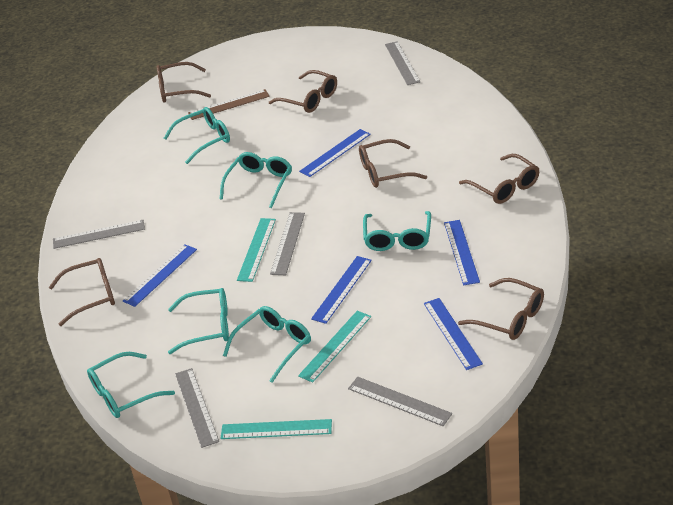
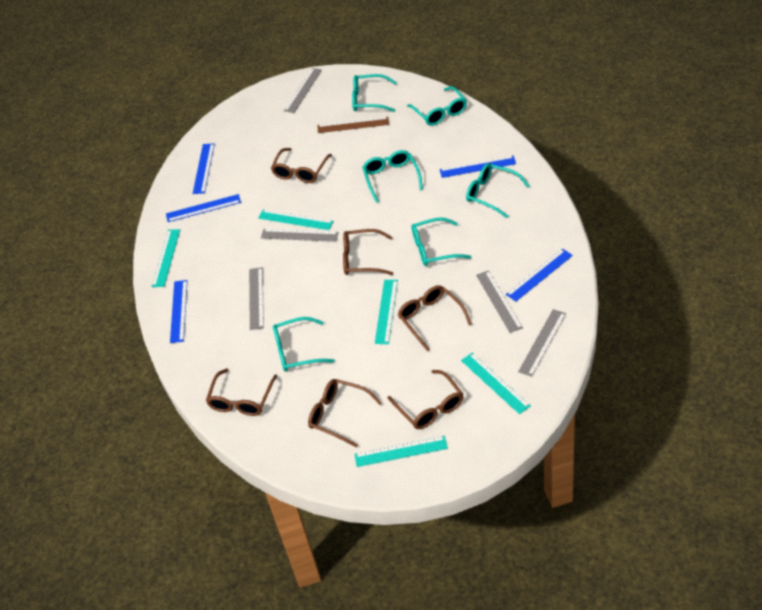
turquoise ruler: [220,419,332,439] [237,218,276,282] [298,311,371,383] = 3 -> [151,229,180,287] [258,209,333,230] [354,436,448,467] [375,280,398,344] [461,353,531,414] = 5

